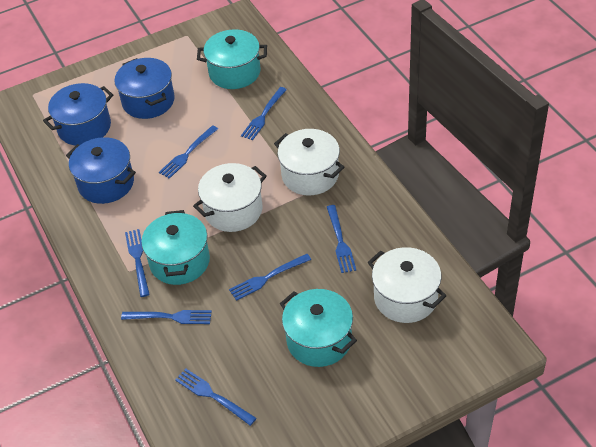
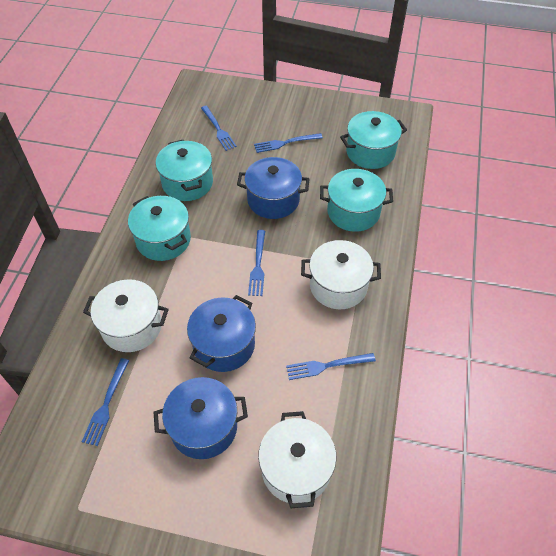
blue fork: [121,310,212,324] [125,229,150,297] [159,125,218,179] [175,368,257,426] [229,254,311,301] [241,87,287,140] [327,205,356,273] = 7 -> [82,358,130,446] [201,106,237,151] [248,230,265,296] [254,133,323,153] [286,353,376,380] = 5
turquoise pot: [141,210,210,285] [197,30,267,89] [280,289,357,367] = 3 -> [128,196,191,261] [156,140,213,201] [320,169,393,232] [340,111,407,169] = 4

